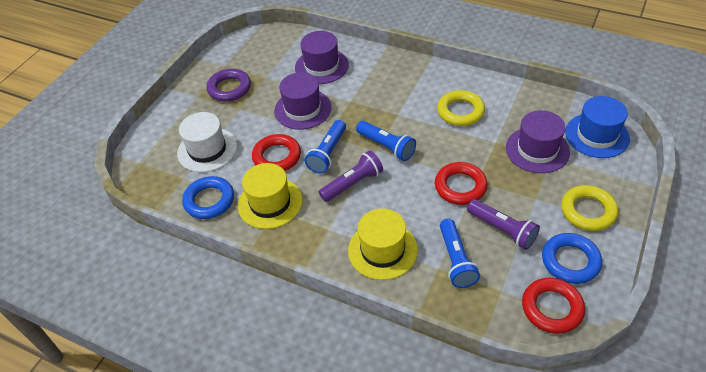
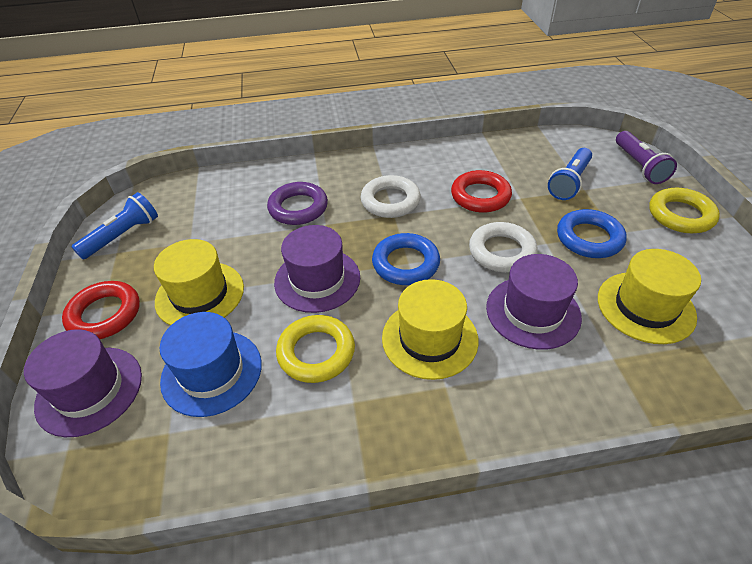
blue flashlight: [305,120,346,173] [356,121,416,161] [440,219,480,288] = 3 -> [72,192,158,259] [548,148,592,200] = 2
purple flashlight: [319,150,383,202] [467,199,540,250] = 2 -> [616,131,677,184] = 1
red ring: [252,134,301,171] [435,162,488,205] [522,278,585,334] = 3 -> [62,281,140,339] [451,170,512,213] = 2
white hat: [177,112,237,172] = 1 -> none = 0
white ring: none = 0 -> [361,175,421,218] [469,222,538,273] = 2
yellow hat: [238,163,302,229] [348,209,418,280] = 2 -> [154,239,244,325] [382,279,479,380] [598,249,701,344] = 3

